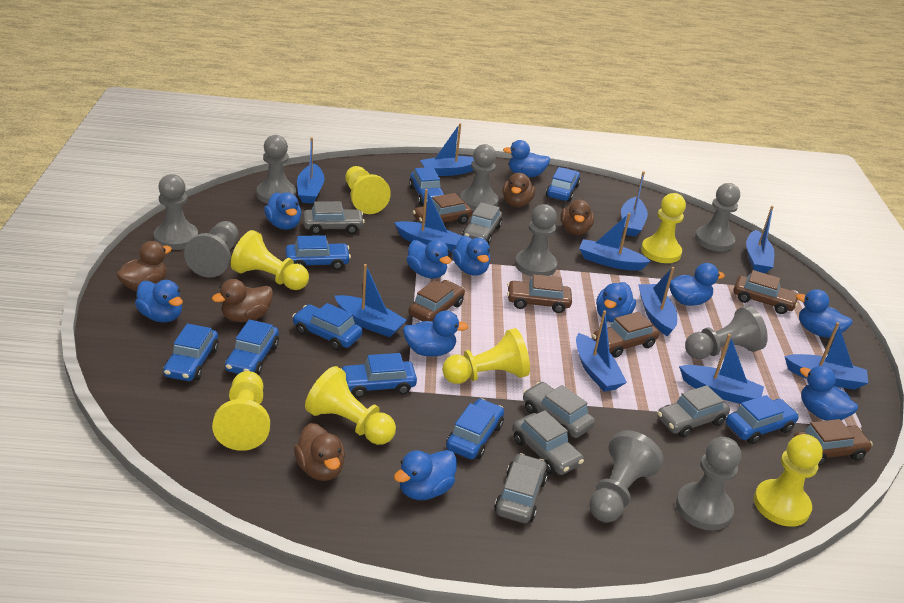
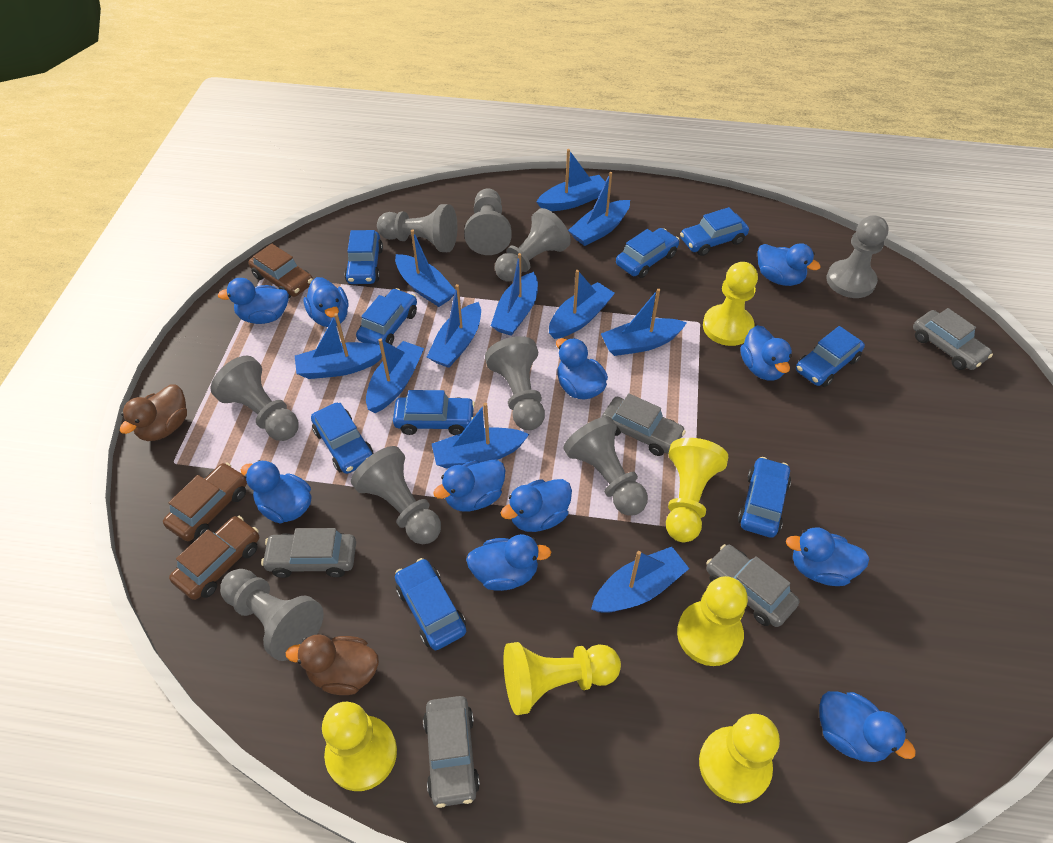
brown car: [409,280,465,322] [413,193,472,224] [507,274,572,313] [592,312,659,358] [733,270,798,314] [793,419,873,465] = 6 -> [163,463,247,541] [169,516,259,600] [248,244,313,298] = 3
brown duck: [116,241,172,291] [212,279,273,322] [294,423,345,481] [502,173,535,207] [560,199,594,235] = 5 -> [120,385,187,441] [286,634,379,695] = 2
grey car: [303,201,365,235] [462,202,502,244] [494,453,547,523] [513,410,584,475] [523,382,595,438] [657,385,730,438] = 6 -> [261,528,356,578] [423,696,480,808] [602,393,686,456] [706,544,799,627] [913,308,993,370] = 5
yellow pawn: [212,371,270,451] [231,230,309,290] [305,366,396,445] [346,166,391,214] [442,328,530,384] [641,193,686,263] [754,434,823,527] = 7 -> [322,702,397,791] [503,642,621,715] [666,438,728,542] [677,576,748,666] [699,714,780,804] [703,262,758,346] = 6

